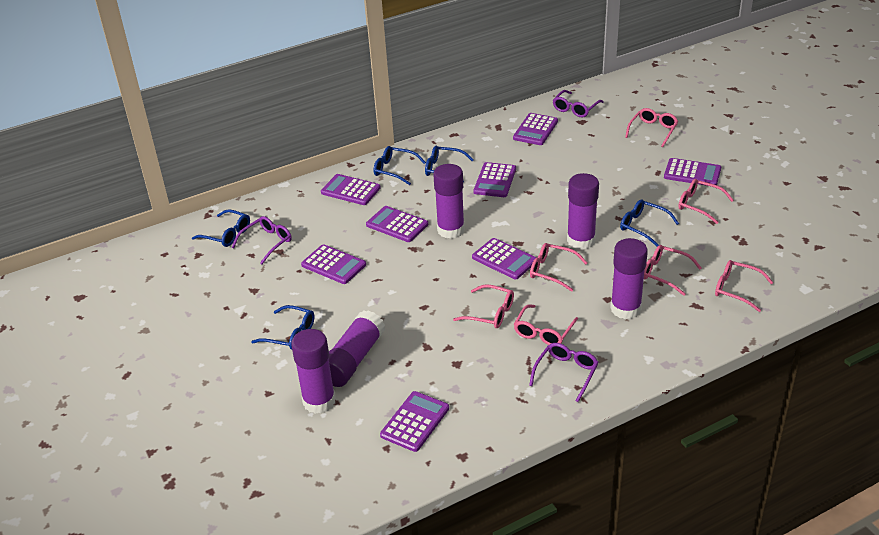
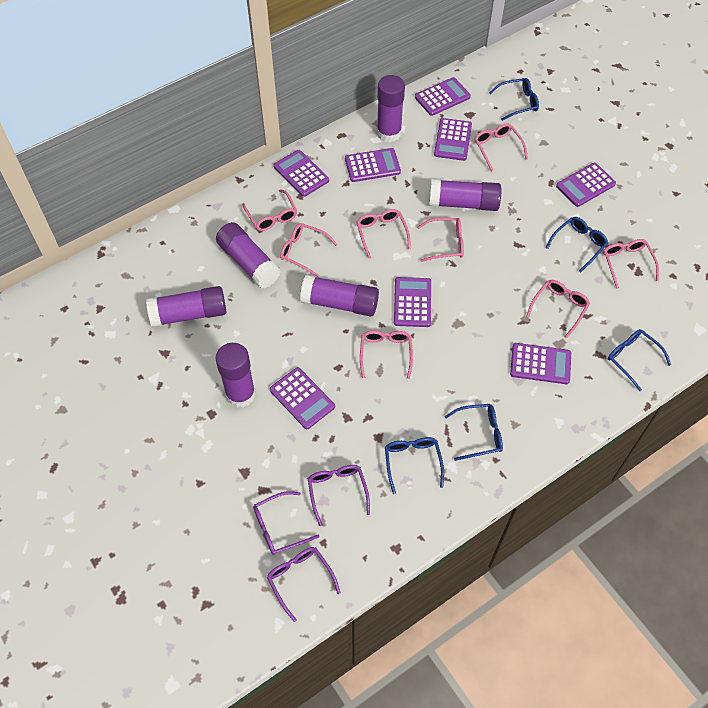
pink glasses: [453,284,514,328] [514,304,578,345] [530,243,587,292] [625,108,678,147] [644,245,702,296] [678,179,734,224] [715,260,774,312] = 7 -> [242,189,297,231] [280,223,338,277] [357,209,411,259] [360,330,413,379] [417,218,464,262] [474,124,528,171] [526,280,590,338] [603,239,659,289] = 8
purple glue stick: [291,329,336,414] [328,310,385,387] [433,164,465,239] [567,173,599,250] [610,238,648,319] = 5 -> [146,286,226,327] [215,343,256,408] [216,222,281,289] [300,275,379,317] [377,75,405,142] [429,179,501,211] = 6

